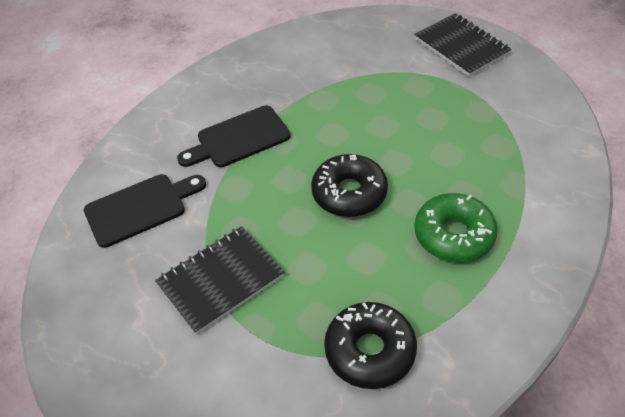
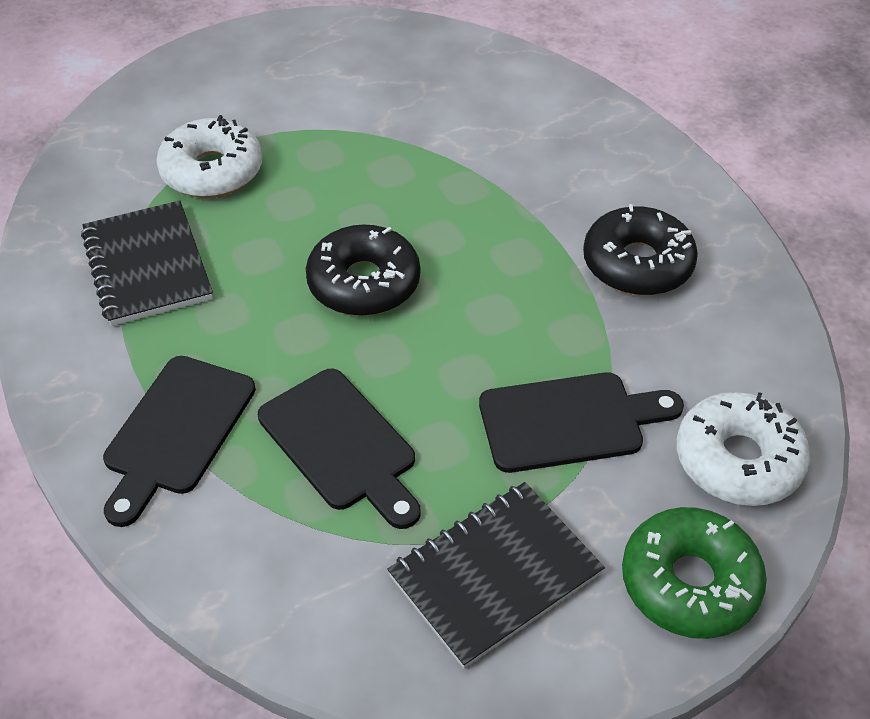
black cutting board: [84,174,206,248] [177,106,291,167] = 2 -> [103,356,256,527] [258,369,421,529] [479,372,684,473] = 3
white donut: none = 0 -> [156,115,262,198] [677,392,810,506] = 2

